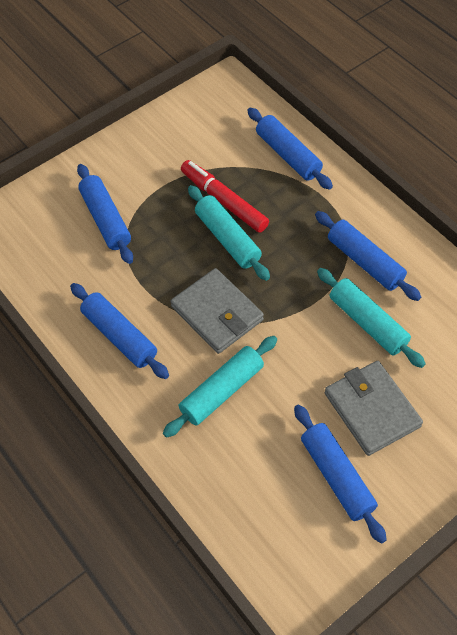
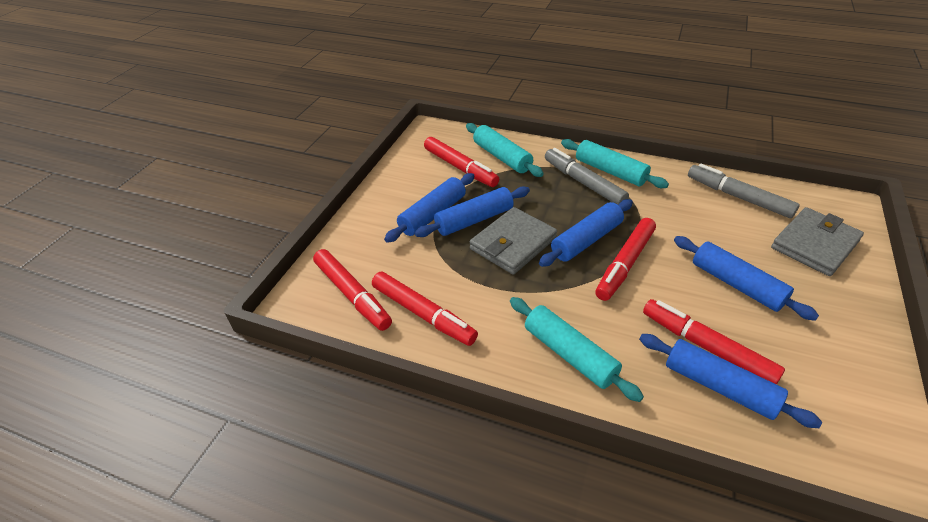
grey marker: none = 0 -> [545,148,629,205] [688,164,800,218] = 2
red marker: [181,160,269,233] = 1 -> [313,249,392,331] [372,272,478,346] [424,137,499,187] [595,218,656,301] [643,299,785,384] = 5

